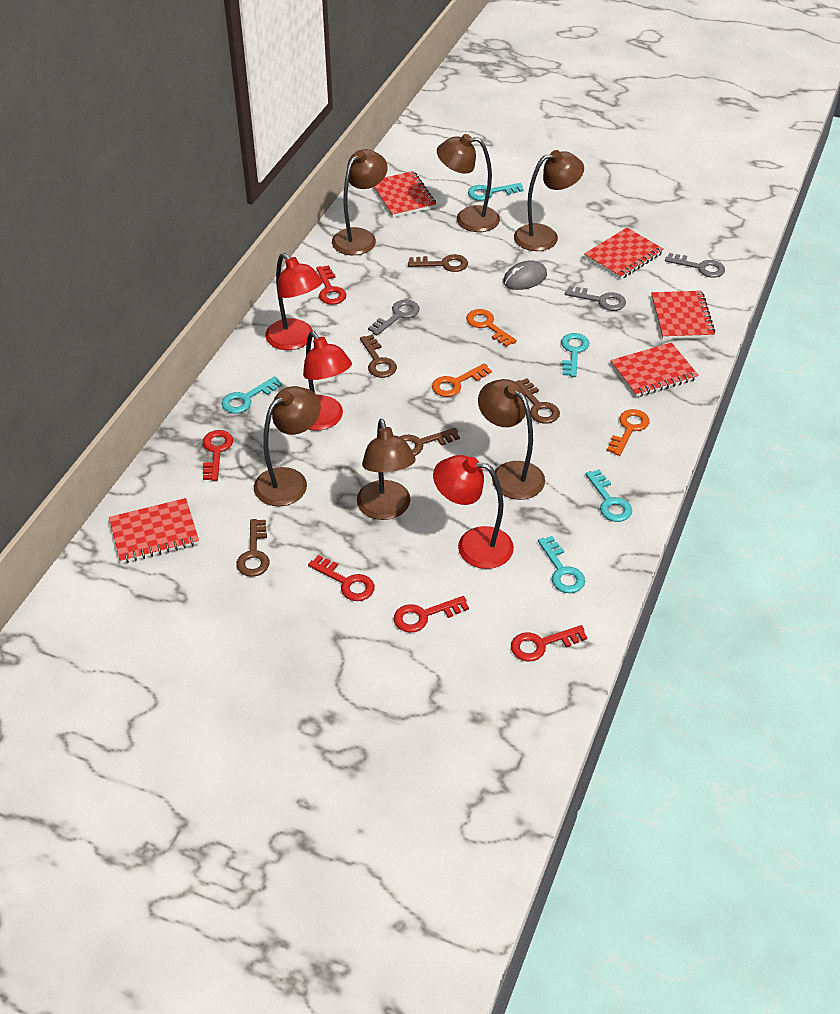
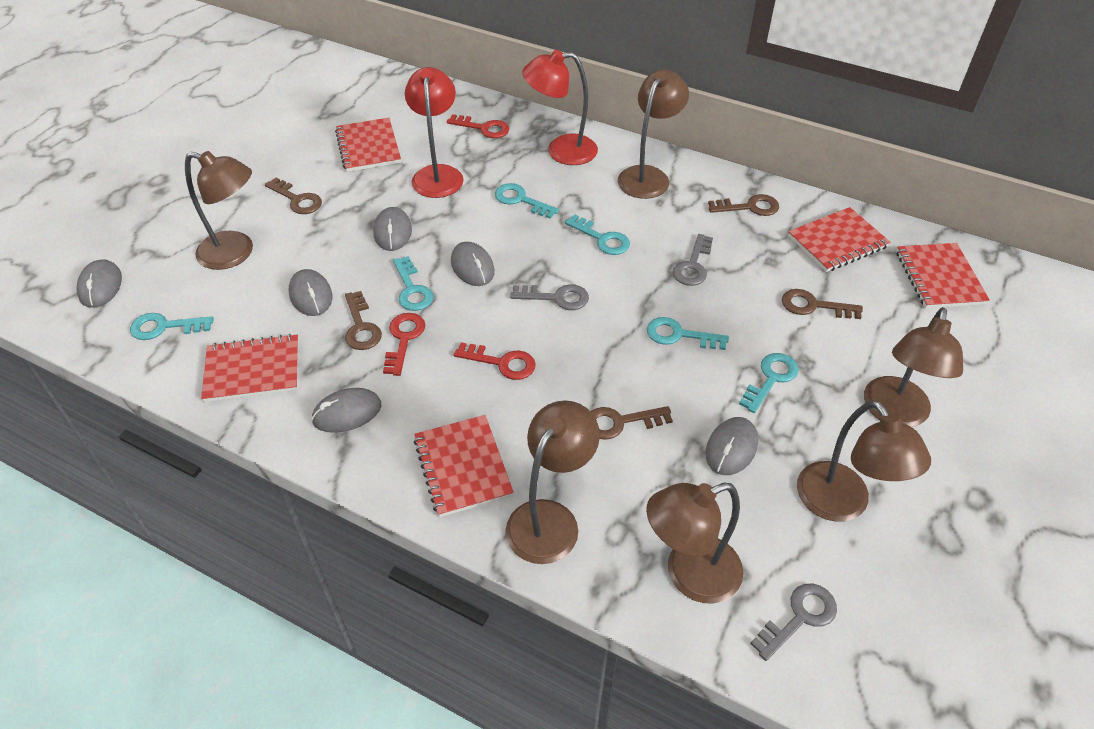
grey mouse: [503,260,547,290] = 1 -> [76,259,122,308] [289,269,332,316] [311,388,382,433] [373,207,412,251] [451,242,495,286] [705,417,758,475] = 6
orange key: [432,363,492,397] [466,309,517,347] [607,409,650,456] = 3 -> none = 0
red key: [203,430,233,481] [308,555,375,601] [317,265,346,305] [394,596,469,633] [511,625,587,661] = 5 -> [383,313,425,376] [447,114,509,138] [454,342,536,380] = 3
red lamp: [265,253,323,350] [303,331,352,431] [433,455,514,569] = 3 -> [405,67,464,198] [522,50,598,165] = 2
turquoise key: [221,376,282,413] [468,183,524,201] [538,536,585,593] [561,333,589,377] [586,469,632,522] = 5 -> [130,313,214,340] [393,256,433,311] [495,183,559,219] [565,214,630,255] [647,317,729,350] [739,353,799,413] = 6

